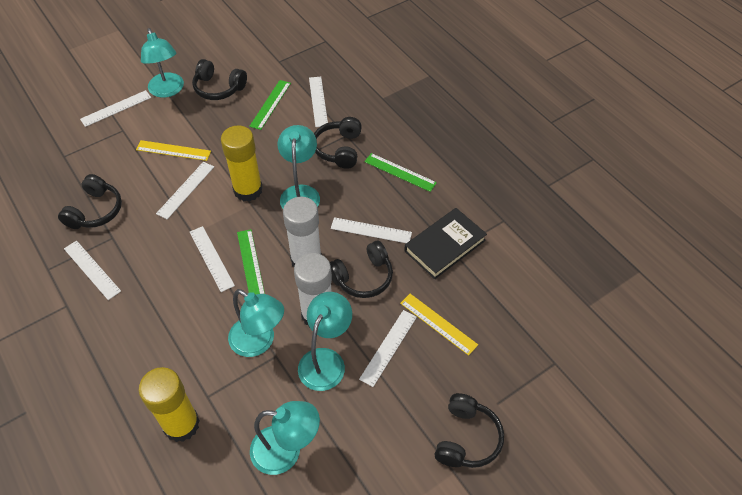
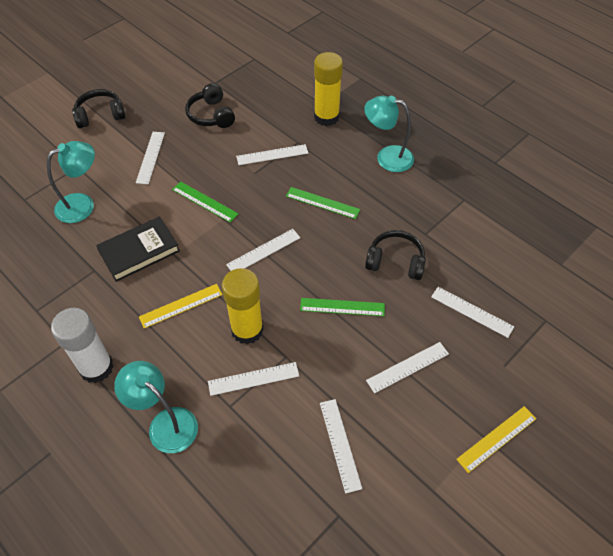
black headphones: [58,174,122,229] [192,59,247,100] [314,117,362,169] [330,241,393,298] [435,393,504,468] = 5 -> [72,89,126,128] [185,83,235,128] [365,230,426,280] = 3
turquoise lamp: [141,28,184,98] [228,289,284,357] [250,401,320,475] [277,125,320,209] [298,292,352,391] = 5 -> [47,141,95,223] [114,361,198,453] [364,96,414,172] = 3
white glue stick: [283,197,322,267] [294,253,332,328] = 2 -> [51,308,114,383] = 1

